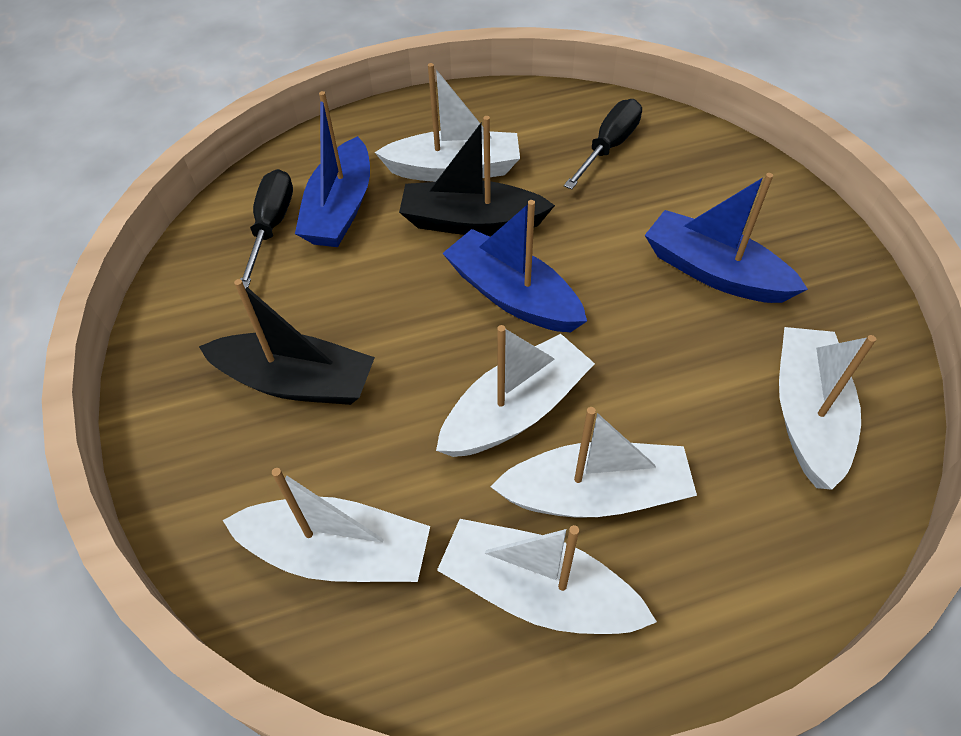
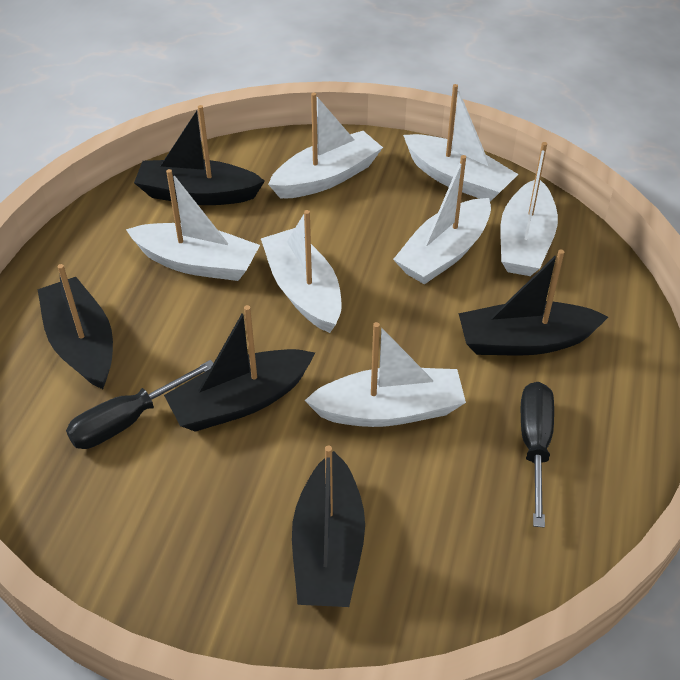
black boat: [199,279,375,405] [399,116,555,236] = 2 -> [37,264,113,389] [134,105,265,205] [164,305,315,432] [292,446,365,607] [459,250,608,355] = 5
blue boat: [295,91,370,247] [442,200,587,333] [645,173,808,303] = 3 -> none = 0
white boat: [223,468,430,582] [375,63,520,182] [436,325,595,457] [437,519,657,634] [490,407,697,517] [779,327,876,490] = 6 -> [126,169,260,281] [261,210,342,333] [268,92,383,198] [304,322,466,427] [393,155,491,284] [403,84,518,202] [501,142,558,276] = 7

